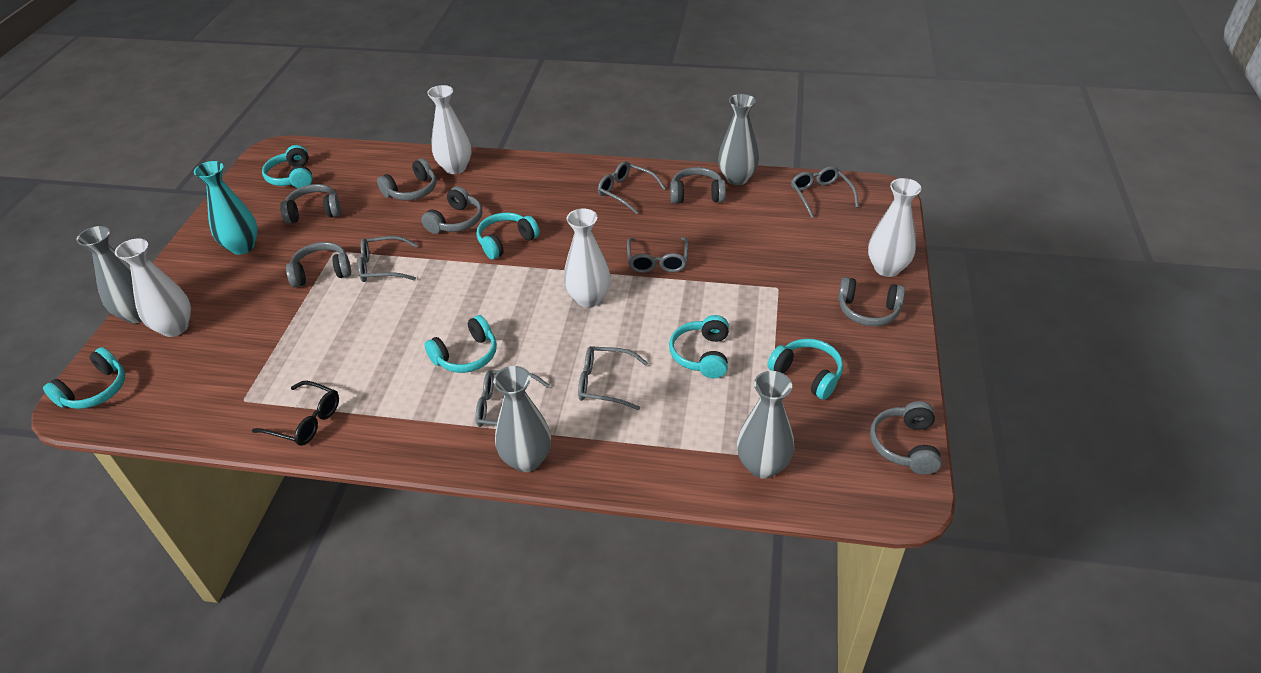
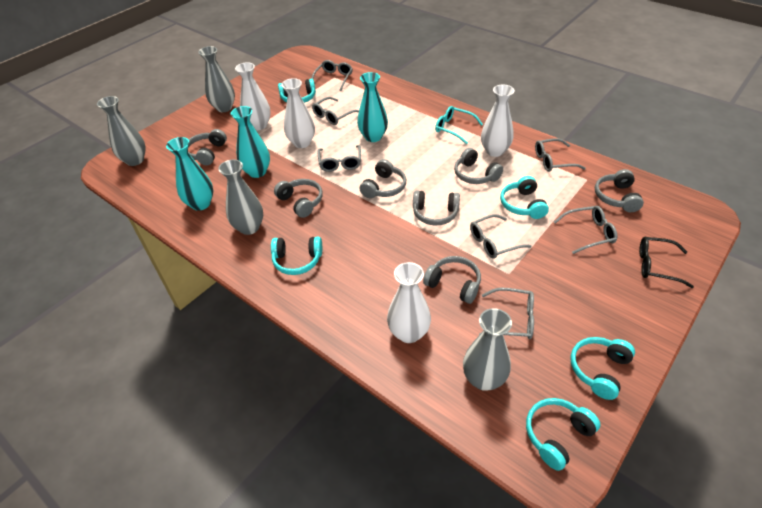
grey glasses: [358,236,418,282] [476,370,550,427] [578,346,648,410] [598,161,666,214] [627,237,688,273] [791,166,859,218] = 6 -> [312,60,353,91] [312,97,359,125] [317,145,361,172] [470,214,531,259] [479,288,534,339] [535,138,586,172] [554,206,617,254] = 7
turquoise glasses: none = 0 -> [435,106,483,144] = 1
turquoise headphones: [43,347,125,409] [262,145,313,188] [424,315,497,373] [476,212,540,260] [669,315,729,378] [768,339,843,400] = 6 -> [271,237,322,275] [278,79,316,103] [500,176,549,219] [526,398,601,471] [570,337,635,400] = 5
turquoise vase: [194,161,258,255] = 1 -> [166,137,213,211] [231,106,270,178] [357,72,388,142] = 3

